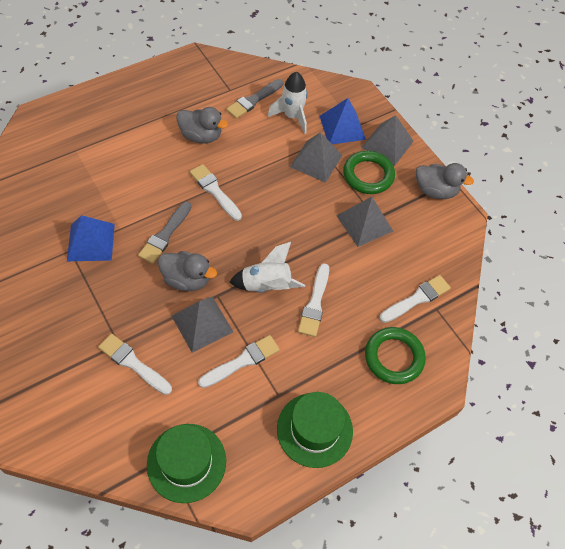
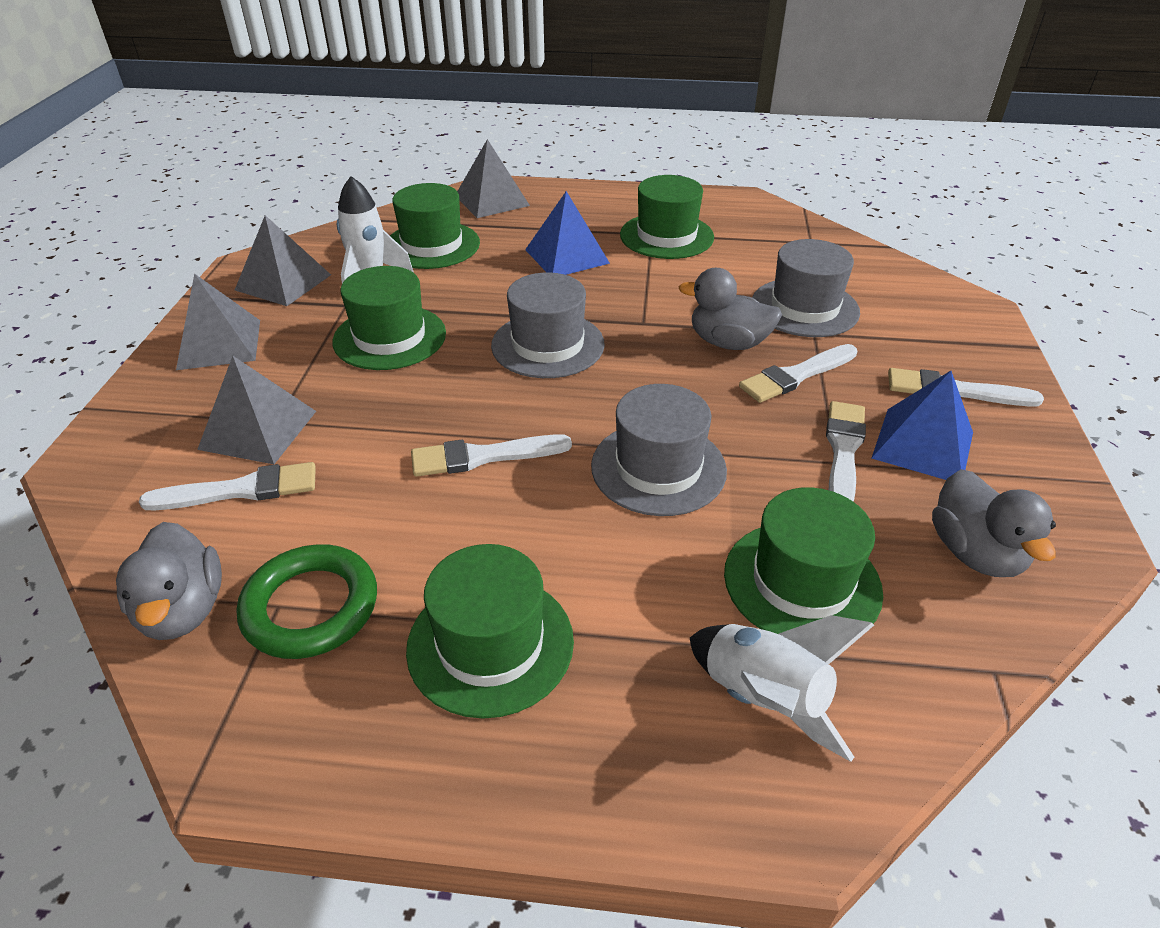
green hat: [147,424,226,503] [277,392,353,468] = 2 -> [332,266,446,370] [390,183,480,269] [406,544,574,719] [620,175,714,259] [724,487,883,634] = 5
green ring: [343,151,395,194] [365,327,426,384] = 2 -> [237,544,377,659] = 1
grey brush: [138,202,191,264] [226,79,283,119] = 2 -> none = 0
grey hat: none = 0 -> [491,272,605,378] [591,384,727,516] [752,239,860,337] = 3

